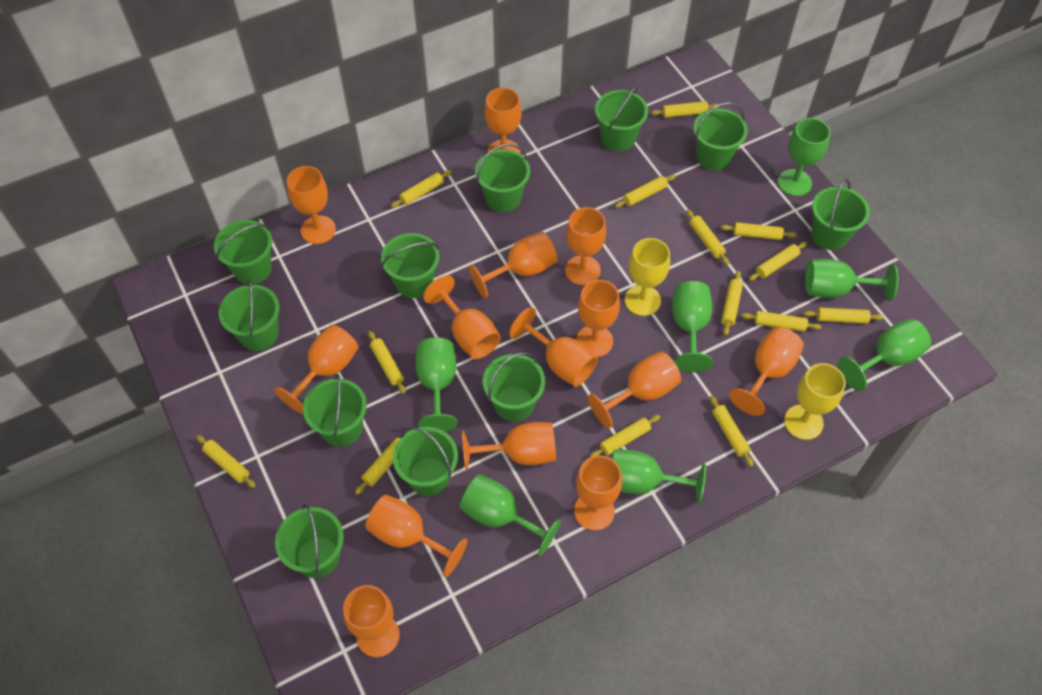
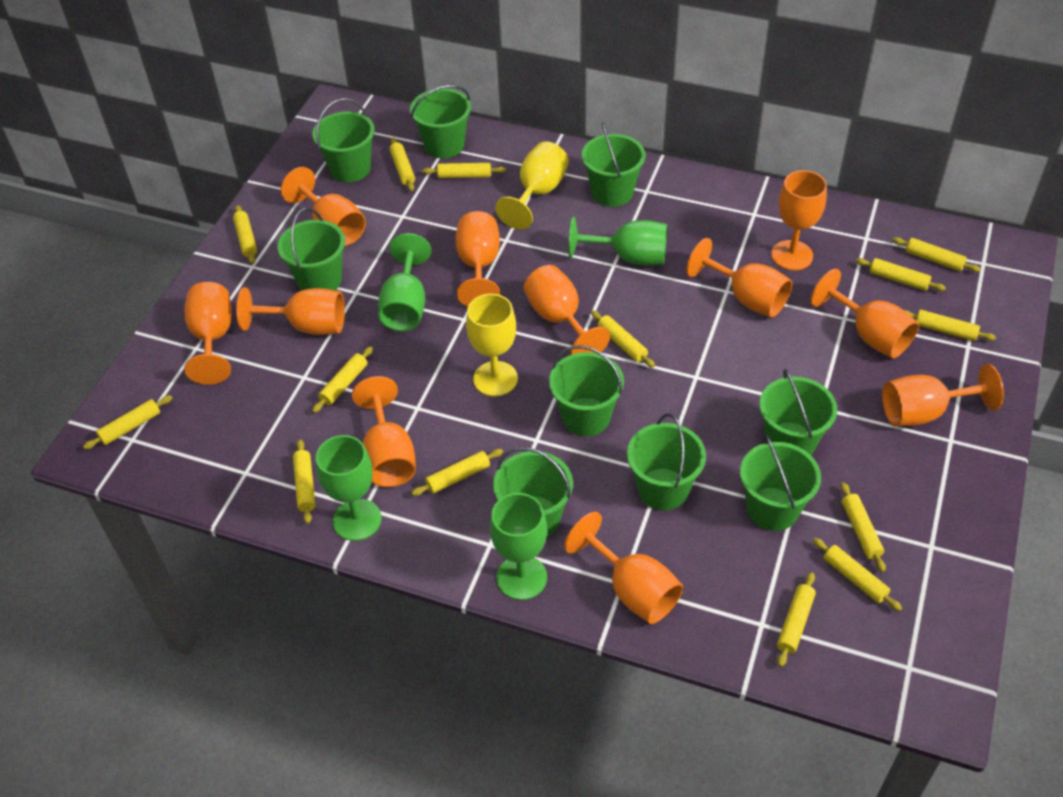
green bucket: [214,220,272,284] [219,279,280,351] [275,504,344,578] [303,374,367,447] [381,233,440,298] [393,427,458,496] [475,144,530,212] [483,352,545,422] [595,86,648,151] [693,102,748,170] [811,179,870,250] = 11 -> [277,208,345,291] [312,98,375,182] [410,85,471,158] [493,447,573,537] [549,345,624,436] [581,123,646,207] [627,413,706,511] [740,435,821,531] [759,369,837,455] = 9
green goblet: [415,337,458,432] [460,475,561,556] [612,449,706,504] [672,281,713,372] [778,118,830,196] [805,259,898,301] [838,318,931,391] = 7 -> [316,435,382,541] [378,233,431,331] [490,493,547,600] [569,217,667,265] = 4
orange goblet: [274,325,359,414] [287,166,336,244] [343,585,400,657] [365,495,467,577] [423,275,501,359] [462,422,556,471] [469,232,557,298] [485,87,522,153] [509,307,598,387] [565,207,606,285] [574,455,622,531] [576,280,620,357] [588,352,681,428] [729,327,804,416] = 14 -> [184,282,232,385] [236,287,345,335] [281,167,366,246] [352,376,416,487] [455,211,500,307] [524,265,610,355] [564,512,683,624] [686,238,792,317] [771,170,827,270] [810,269,919,358] [882,364,1004,426] = 11

